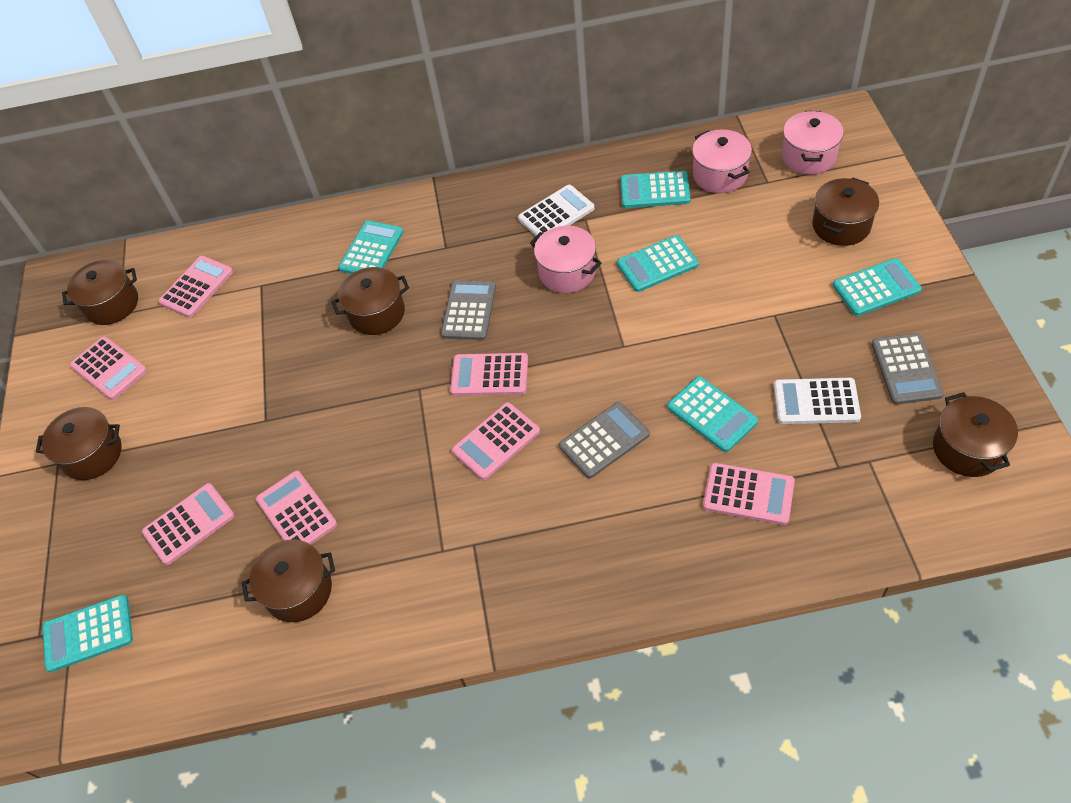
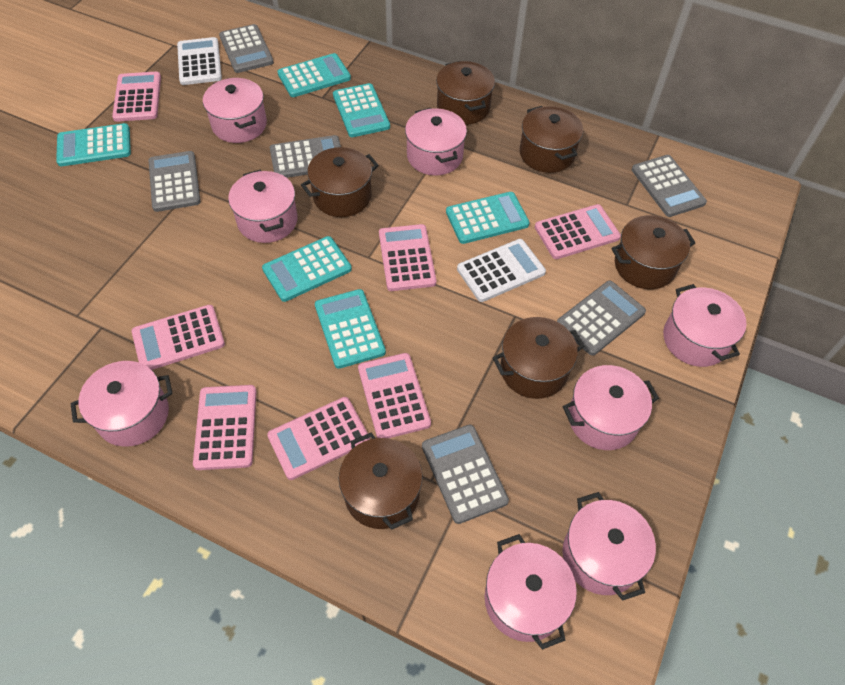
grey calculator: [441,280,496,340] [559,402,650,479] [871,333,944,404] = 3 -> [149,151,201,212] [219,24,274,73] [270,135,341,178] [422,425,509,524] [557,281,646,356] [632,155,707,217] = 6
pink pot: [530,226,602,293] [692,129,752,193] [782,111,844,175] = 3 -> [71,361,173,447] [203,78,267,143] [228,170,298,243] [405,108,467,175] [485,534,577,650] [562,492,656,601] [563,365,659,450] [663,284,747,367] = 8

